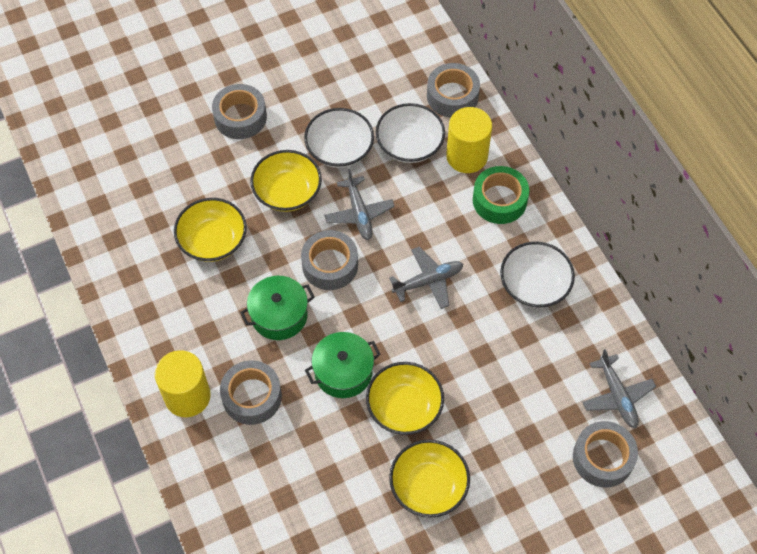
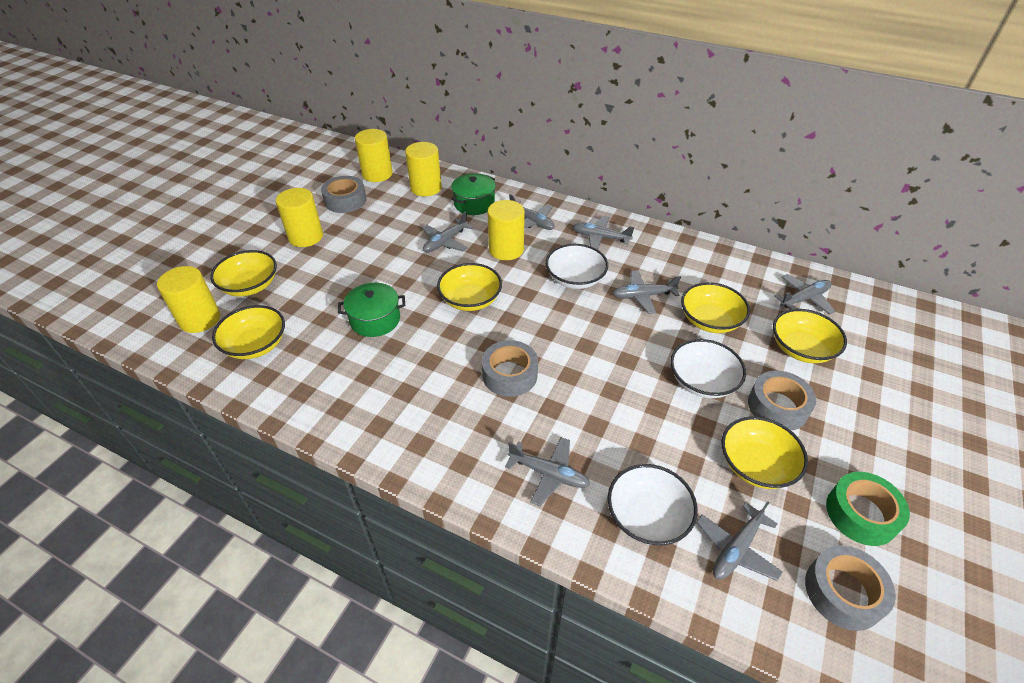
grey plane: [324,169,395,240] [389,246,463,309] [583,349,656,428] = 3 -> [422,211,473,252] [505,437,590,506] [509,194,555,230] [573,216,634,250] [612,270,681,314] [696,501,783,581] [774,274,835,315] = 7
grey tape: [212,84,267,139] [220,361,282,425] [301,230,358,290] [427,63,480,117] [573,421,638,487] = 5 -> [321,176,367,213] [482,340,538,397] [748,370,816,431] [805,545,896,631] = 4
yellow bowl: [174,198,247,262] [250,150,322,212] [366,362,444,435] [389,439,470,518] = 4 -> [210,250,277,297] [212,305,285,359] [437,263,502,311] [681,282,750,333] [721,417,808,489] [773,309,847,363] = 6
yellow cylinder: [155,350,211,417] [446,107,492,173] = 2 -> [157,266,220,333] [276,188,323,247] [355,129,393,182] [405,142,442,197] [488,200,525,260] = 5

